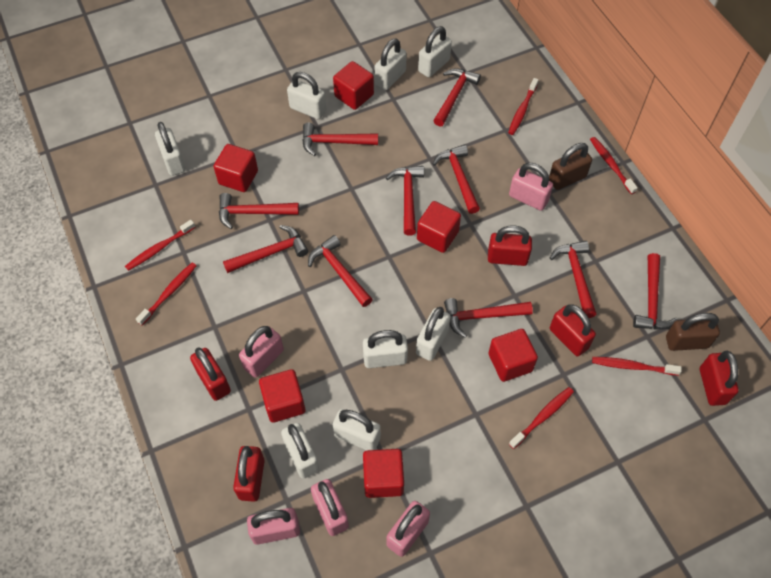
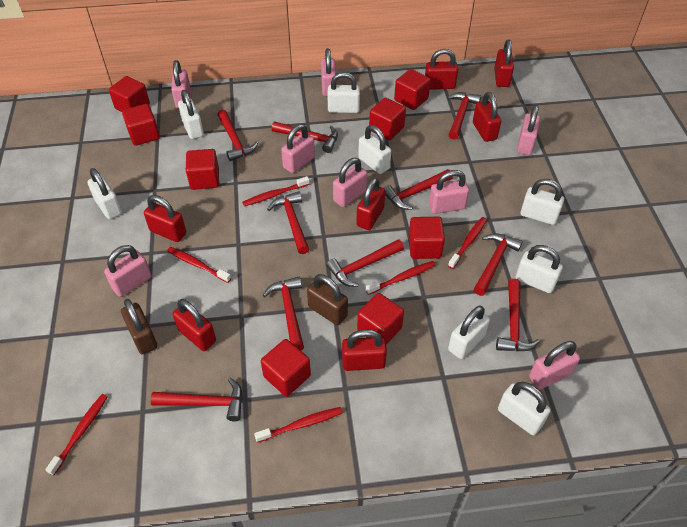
pink padlock: [239,326,284,378] [247,508,300,545] [311,479,349,536] [387,501,430,557] [509,163,553,211] = 5 -> [104,245,151,297] [171,60,191,109] [281,124,315,173] [321,48,336,96] [333,158,367,207] [429,170,469,214] [517,105,540,155] [529,341,580,389] = 8
red cube: [213,144,258,192] [259,369,305,423] [333,61,374,110] [363,449,404,498] [417,201,461,253] [489,329,538,382] = 6 -> [109,76,150,112] [122,104,160,146] [186,149,219,190] [261,339,311,397] [357,293,404,344] [369,98,406,140] [394,69,431,110] [408,217,445,259] = 8
red padlock: [190,348,231,401] [233,446,264,502] [488,225,532,266] [550,304,596,356] [700,351,739,406] = 5 -> [144,195,186,242] [172,299,216,351] [342,329,387,371] [356,178,385,230] [425,49,458,90] [473,92,501,142] [494,40,514,87] = 7

